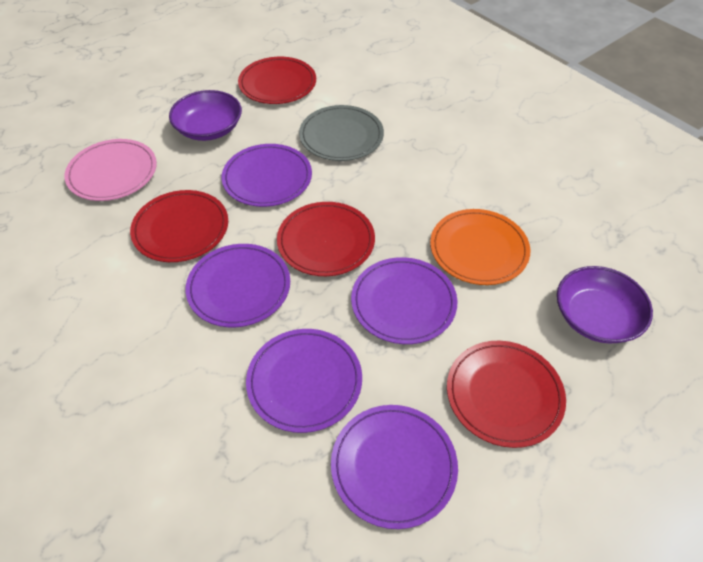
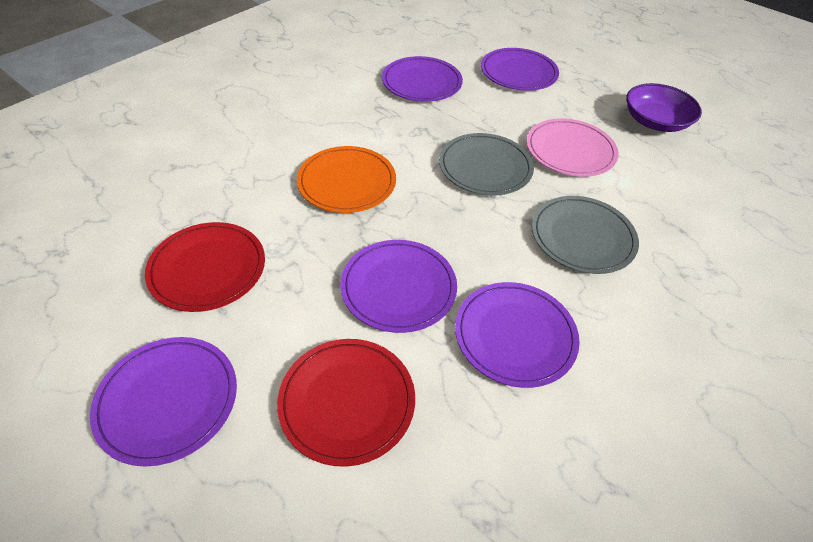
grey plate: [299,105,384,161] = 1 -> [439,133,534,195] [532,196,639,274] = 2
purple bowl: [169,90,242,141] [557,266,653,344] = 2 -> [626,83,702,132] = 1
red plate: [130,190,228,262] [238,57,316,104] [277,202,375,276] [447,341,566,448] = 4 -> [145,222,265,312] [277,339,415,467] = 2

